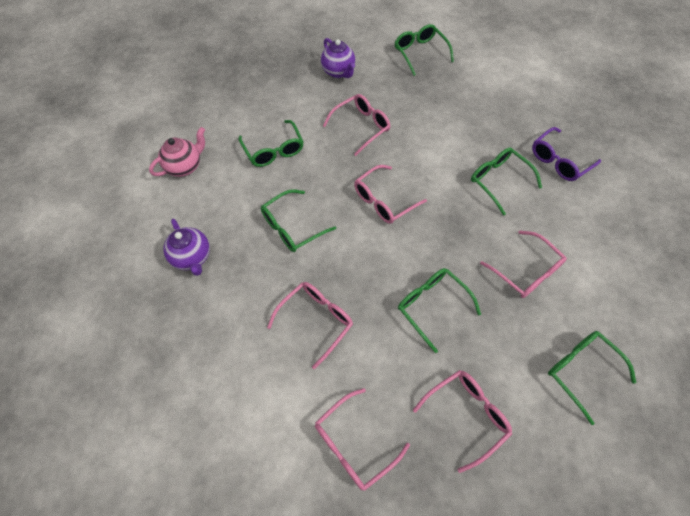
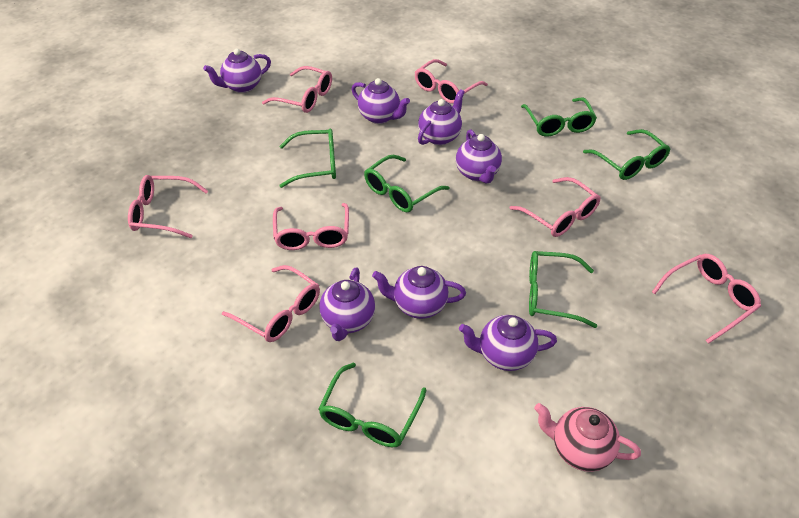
pink glasses: [267,282,353,369] [315,388,410,491] [323,94,391,156] [354,165,427,224] [413,370,512,473] [480,230,567,298] = 6 -> [128,175,208,238] [222,265,320,342] [262,66,332,113] [273,203,349,250] [415,59,488,104] [509,177,601,237] [652,254,761,344] = 7
purple glasses: [532,127,601,181] = 1 -> none = 0
purple teapot: [163,219,210,276] [321,38,355,78] = 2 -> [203,49,271,93] [319,268,375,341] [351,78,410,124] [372,266,466,319] [418,89,465,145] [456,129,502,184] [459,315,557,371] = 7

